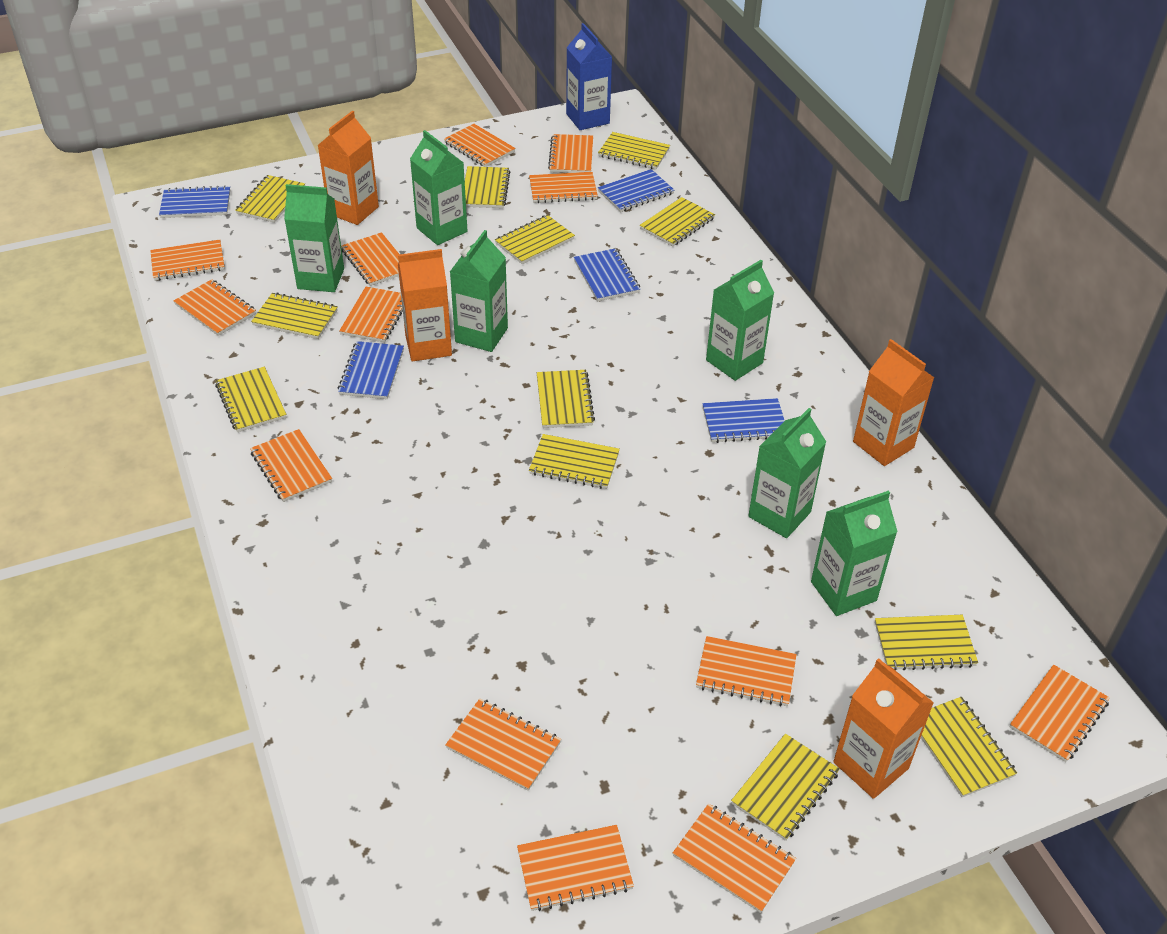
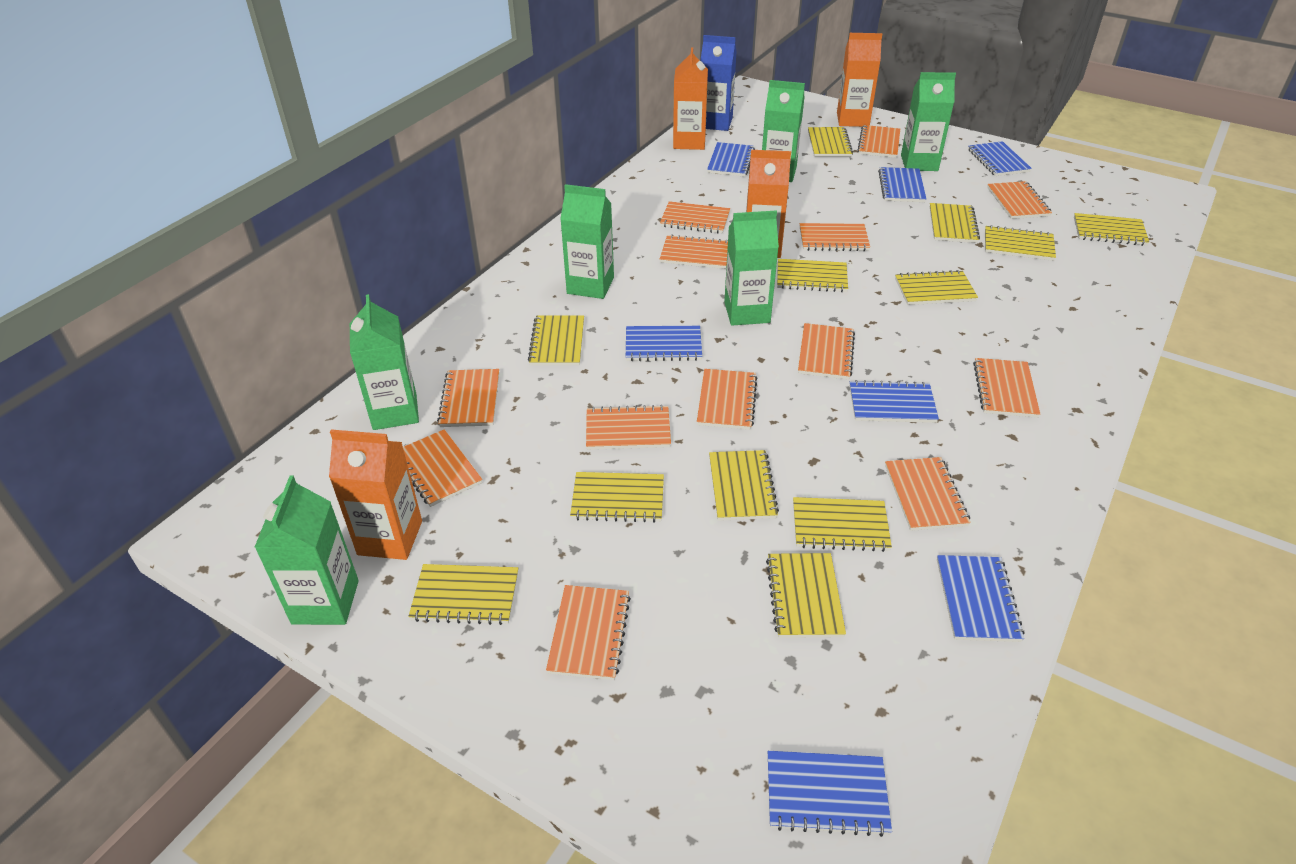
blue notebook: [159,185,230,218] [338,341,404,399] [574,248,640,301] [598,169,674,212] [702,398,785,443] = 5 -> [626,326,702,361] [707,142,755,177] [768,751,892,837] [850,380,939,423] [878,167,927,202] [937,555,1025,642] [968,141,1032,176] = 7

